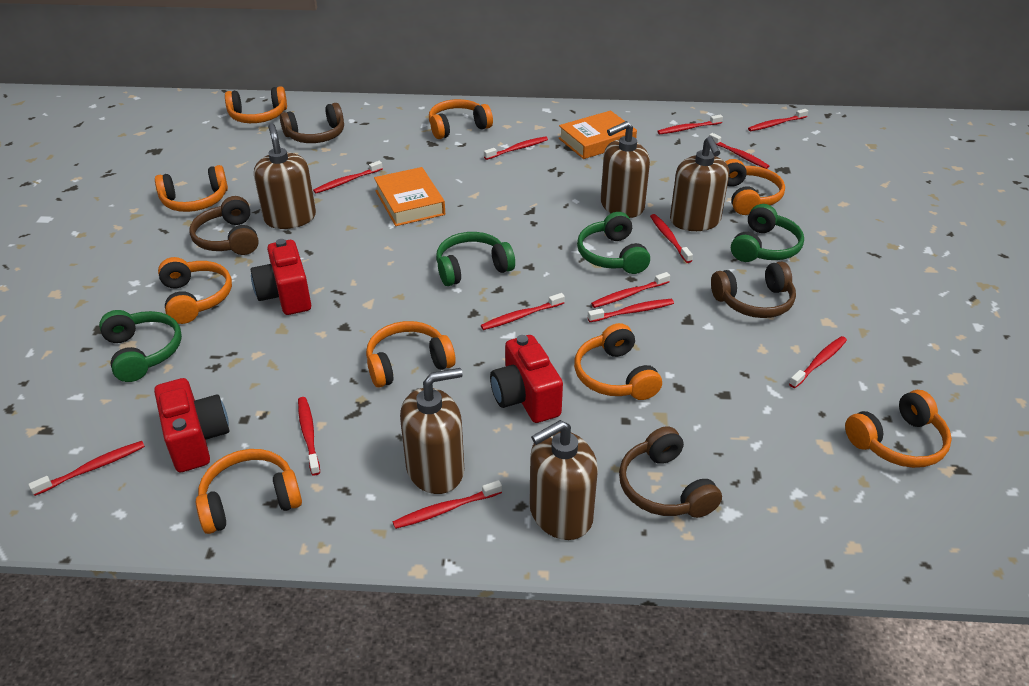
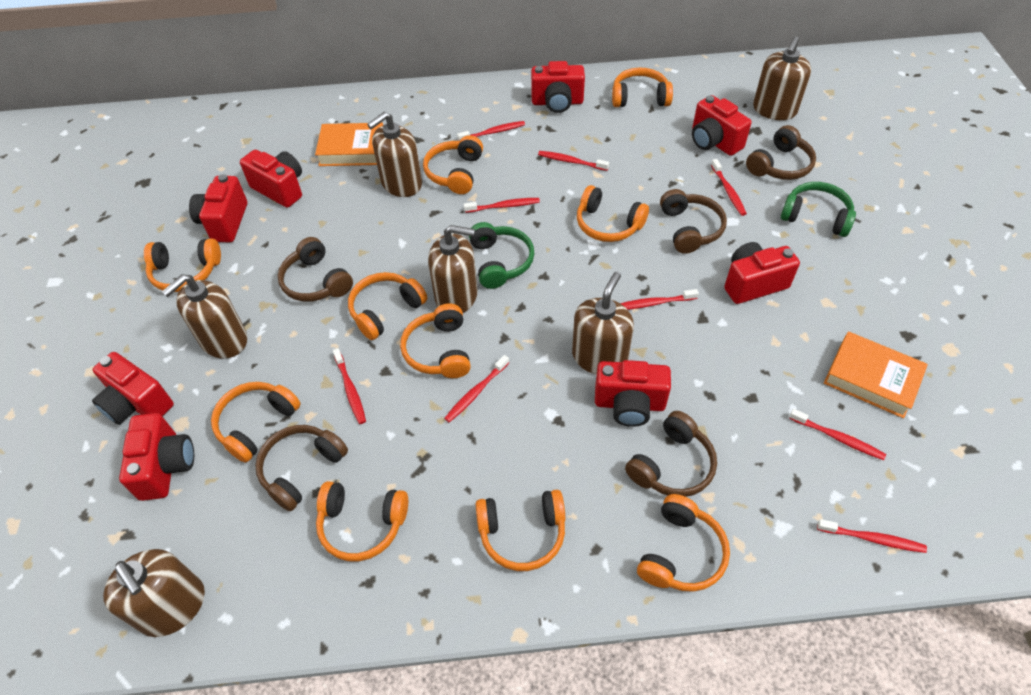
brown headphones: [189,196,259,255] [280,103,344,143] [619,426,722,518] [711,262,796,318] = 4 -> [255,425,348,511] [278,237,353,302] [625,411,717,497] [660,189,727,254] [746,125,816,180] = 5
brown soap dispenser: [254,123,316,229] [400,368,464,494] [529,420,598,540] [600,121,650,218] [670,136,729,231] = 5 -> [103,549,205,637] [162,274,247,358] [367,112,422,197] [428,225,477,313] [572,272,634,375] [753,36,811,120] = 6
green headphones: [99,310,182,382] [436,232,515,286] [577,212,650,274] [731,204,804,262] = 4 -> [469,222,535,289] [781,182,856,237] = 2
orange headphones: [155,165,228,212] [158,257,232,324] [196,449,302,534] [225,86,287,123] [366,321,455,388] [429,99,493,139] [574,323,662,400] [725,159,785,215] [845,390,952,468] = 9 -> [144,238,221,292] [211,382,301,463] [316,481,408,561] [348,272,427,340] [400,303,471,378] [423,135,483,194] [476,490,565,571] [577,185,649,242] [612,67,673,107] [637,494,730,592] = 10
red camera: [154,378,229,472] [251,239,311,315] [490,335,563,423] = 3 -> [92,352,174,425] [119,413,194,501] [189,174,247,242] [240,150,302,208] [531,61,585,113] [595,360,671,427] [692,95,751,156] [724,242,800,304] = 8
red toothbrush: [28,441,145,496] [298,397,320,475] [313,161,383,194] [393,480,502,529] [481,293,565,330] [484,136,548,160] [588,299,674,322] [591,272,670,308] [650,214,693,263] [657,115,723,134] [709,133,769,169] [748,109,808,131] [789,336,847,388] = 13 -> [333,348,366,424] [444,355,509,422] [457,121,525,141] [464,198,540,213] [538,151,609,171] [620,289,699,310] [711,159,747,216] [789,409,886,460] [817,519,927,553] = 9

